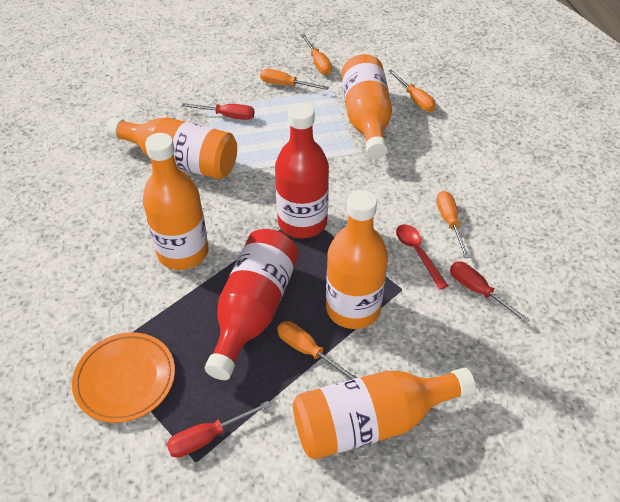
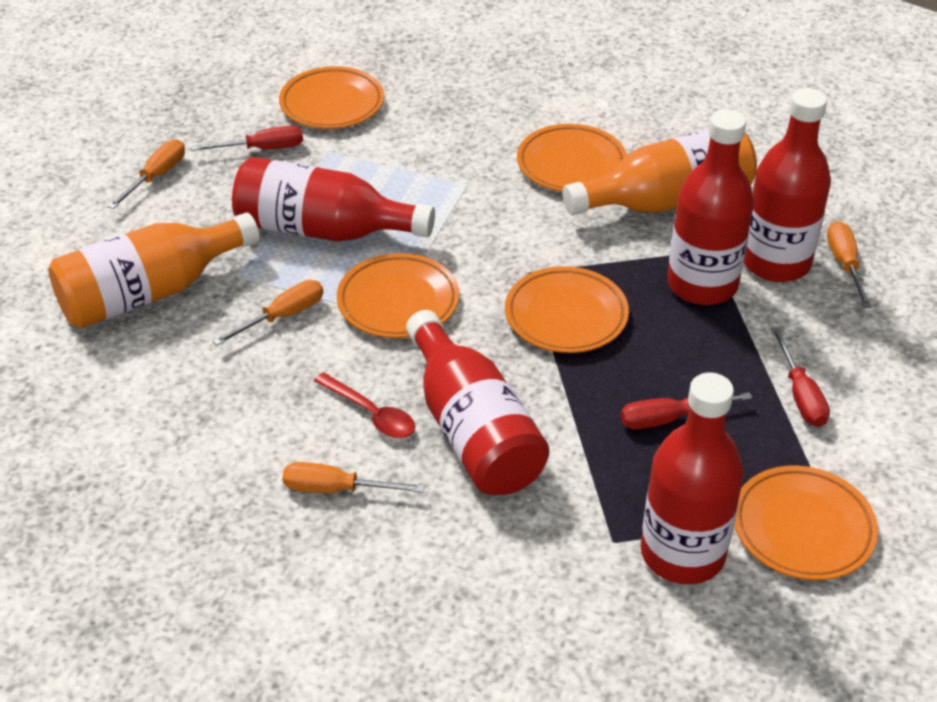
orange bottle: [106,117,237,180] [143,133,209,270] [293,368,476,460] [326,190,388,329] [341,54,392,159] = 5 -> [48,212,260,328] [563,129,757,215] = 2
orange plate: [72,332,175,423] = 1 -> [279,66,384,129] [337,253,459,338] [505,266,629,353] [517,124,627,192] [734,466,878,580] = 5
orange screwdriver: [260,69,329,90] [277,321,358,380] [301,34,332,75] [388,69,436,112] [436,191,470,258] = 5 -> [108,139,185,209] [213,280,323,345] [283,462,425,493] [827,221,871,308] = 4
red bottle: [205,229,299,380] [275,103,329,238] = 2 -> [232,157,435,242] [406,310,549,495] [641,373,744,584] [667,109,754,305] [744,88,831,282] = 5

